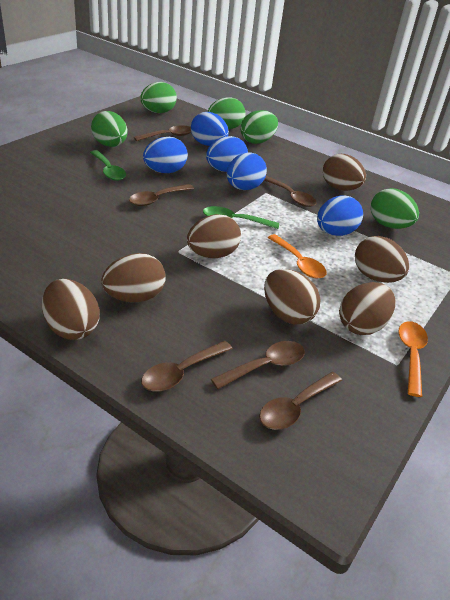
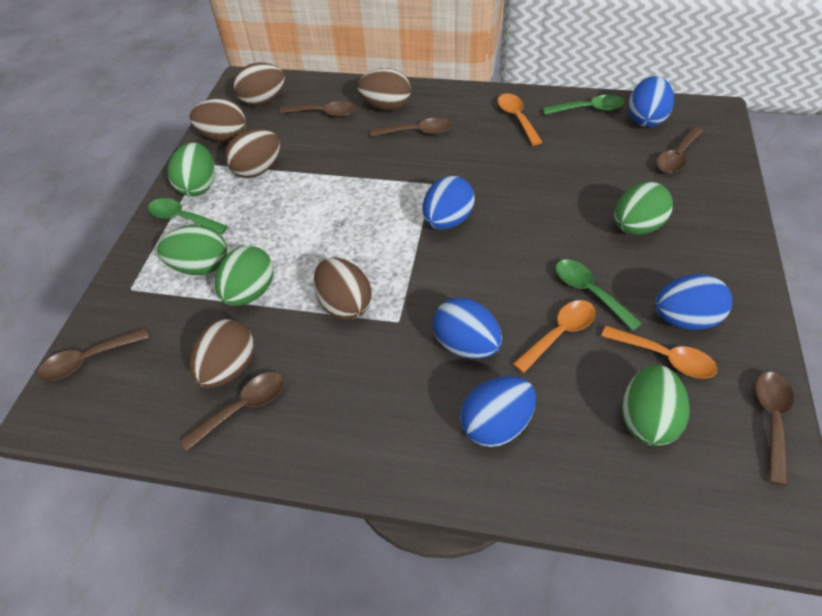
brown egg: [42,279,100,340] [101,253,166,302] [187,214,241,258] [264,269,321,325] [323,154,366,191] [339,282,395,335] [355,236,409,283] = 7 -> [189,319,254,388] [190,98,246,142] [225,129,280,178] [233,63,285,106] [313,258,372,320] [357,68,411,111] = 6
green spoon: [90,150,126,181] [203,206,279,229] = 2 -> [148,198,228,235] [543,95,624,115] [555,259,642,331] = 3
orange spoon: [268,234,327,279] [398,321,428,397] = 2 -> [498,93,543,146] [513,300,596,373] [601,326,717,379] = 3

